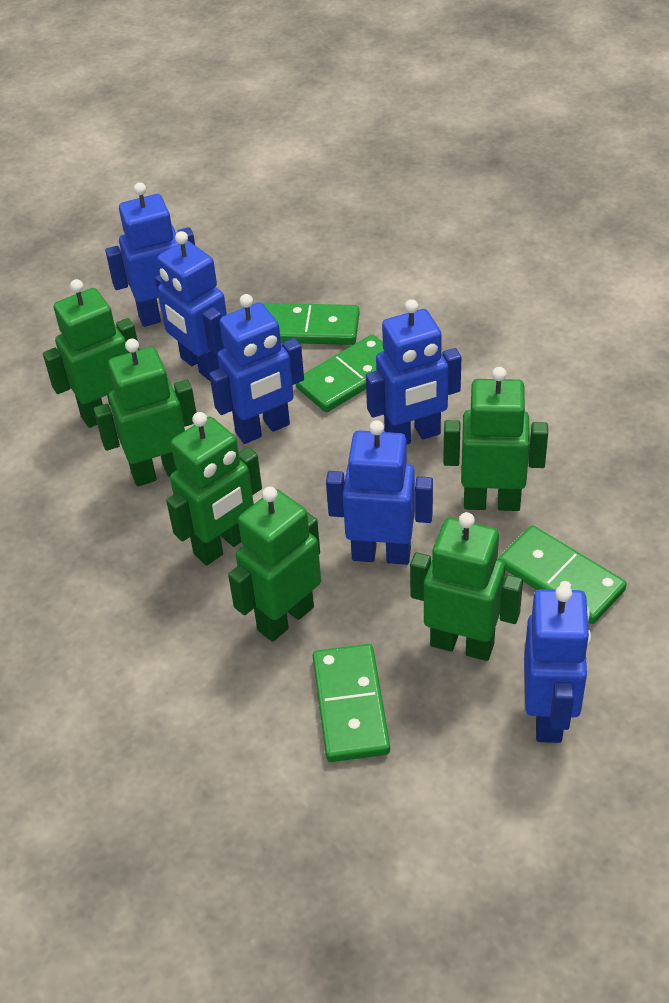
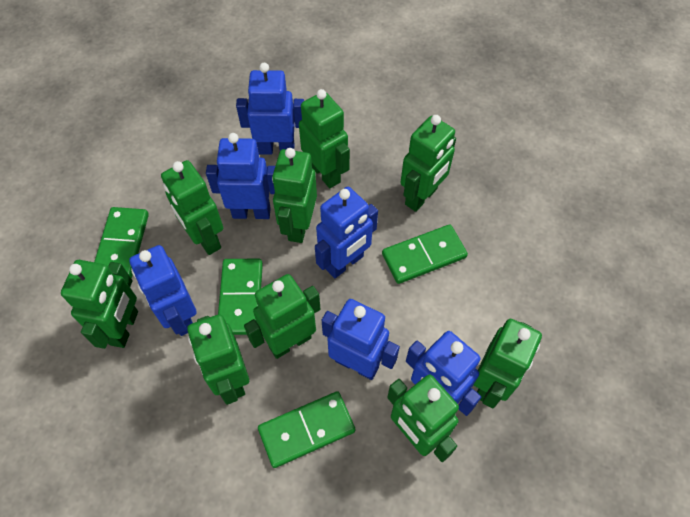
green robot: [43,279,139,428] [94,338,196,486] [166,412,262,565] [228,487,321,642] [410,512,523,661] [443,367,548,511] = 6 -> [61,260,138,349] [161,160,223,255] [187,314,249,405] [244,274,320,359] [272,148,317,243] [299,89,350,188] [387,375,459,462] [400,115,456,212] [474,319,542,408] = 9

